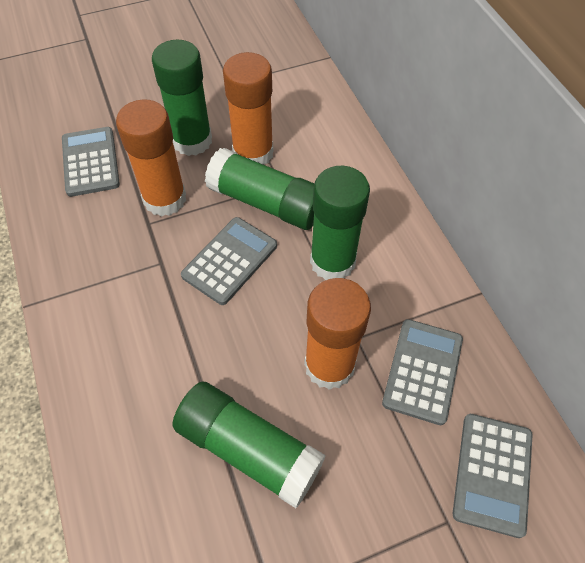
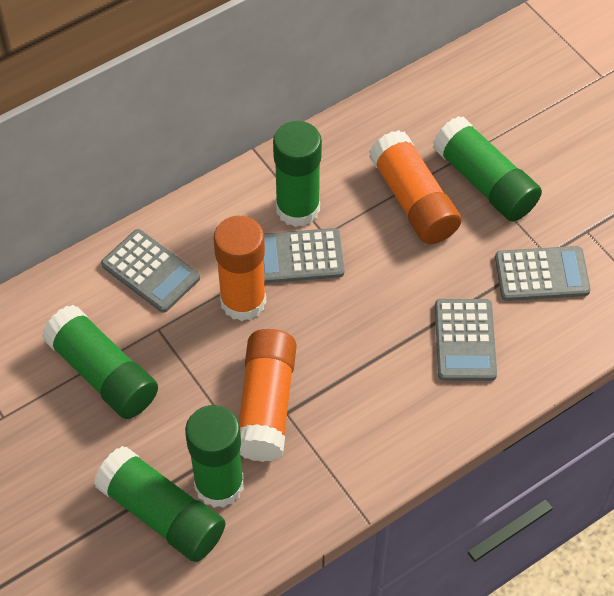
green glue stick: [152,40,212,156] [172,381,326,508] [205,148,314,230] [310,166,370,280] = 4 -> [42,305,158,419] [94,446,225,562] [185,405,244,508] [273,121,322,227] [433,116,542,222] = 5

